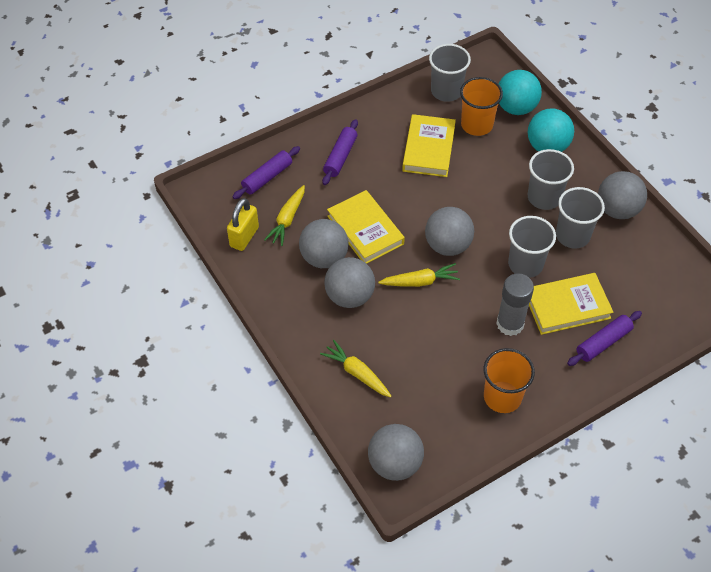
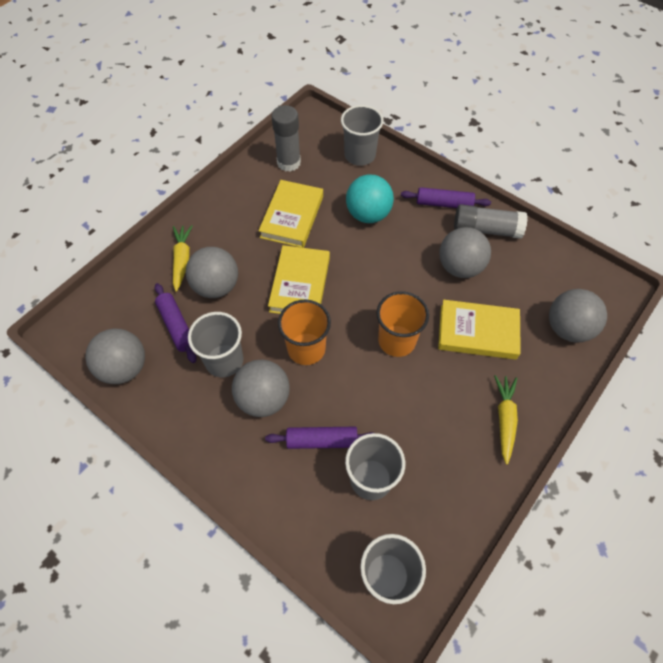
grey glue stick: [496,273,534,336] = 1 -> [271,105,301,172] [454,204,527,239] = 2
turquoise ball: [499,70,542,115] [528,108,574,152] = 2 -> [346,174,394,223] = 1
yellow carrot: [264,185,305,246] [320,340,392,397] [378,263,460,287] = 3 -> [173,225,193,292] [494,375,518,465] = 2
yellow padlock: [227,198,259,251] = 1 -> none = 0

